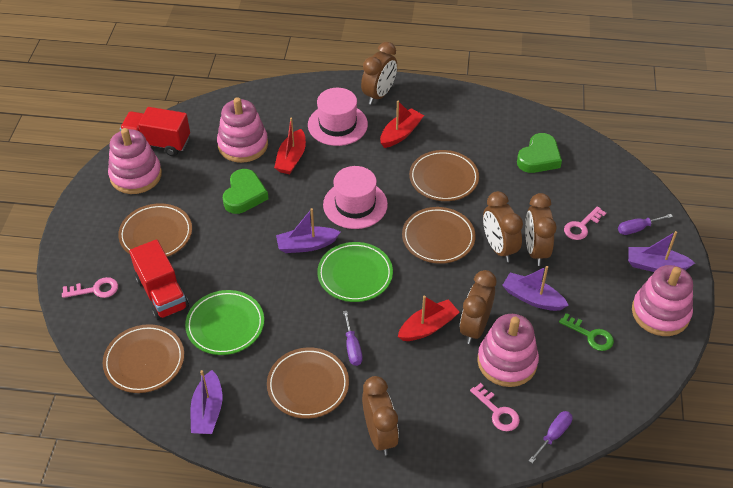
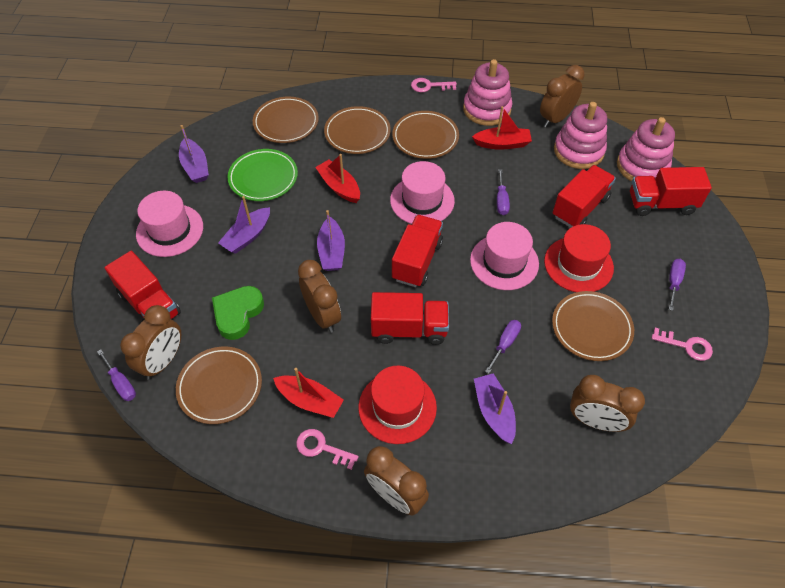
green heart: [223,169,268,214] [517,133,562,173] = 2 -> [212,286,264,340] = 1
green key: [559,313,614,351] = 1 -> none = 0
green plate: [185,290,264,355] [317,242,393,302] = 2 -> [228,149,298,201] = 1
pink hat: [308,88,368,146] [323,166,388,229] = 2 -> [136,191,203,257] [390,161,455,224] [470,222,539,290] = 3
pink stacking toy: [108,128,162,194] [217,97,268,163] [477,314,539,387] [632,265,693,336] = 4 -> [463,59,512,126] [554,102,607,169] [617,117,675,181] = 3
purple screwdriver: [343,311,362,366] [529,411,573,463] [618,214,673,235] = 3 -> [97,349,136,401] [485,320,521,374] [497,169,510,215] [669,259,686,311] = 4
red hat: none = 0 -> [358,366,437,444] [544,224,614,292] = 2
red truck: [120,107,190,156] [129,239,189,320] = 2 -> [104,251,181,321] [371,292,449,345] [392,215,443,287] [553,165,616,228] [630,167,712,216] = 5

